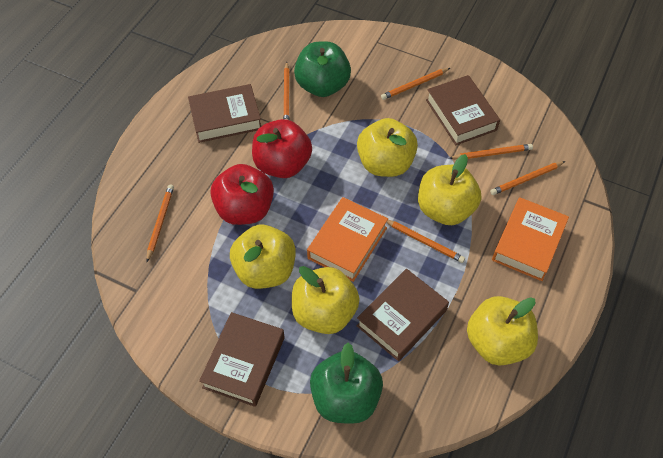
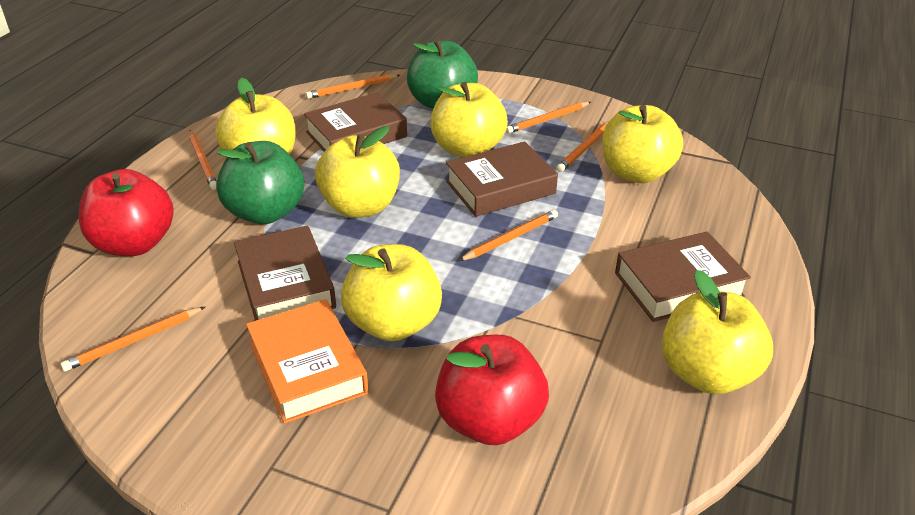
orange book: [307,197,388,282] [492,197,569,281] = 2 -> [246,299,369,424] = 1
yellow apple: [230,225,296,289] [292,266,360,334] [357,118,418,177] [418,154,481,225] [467,296,538,366] = 5 -> [215,78,296,155] [315,126,400,218] [341,244,442,341] [431,82,508,157] [602,105,683,183] [662,270,773,394] = 6

